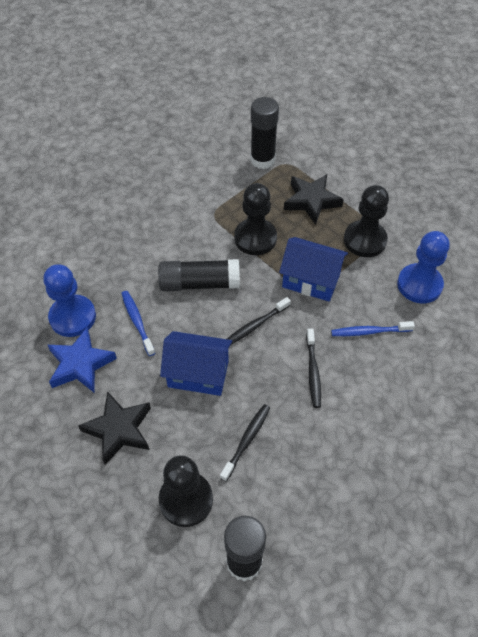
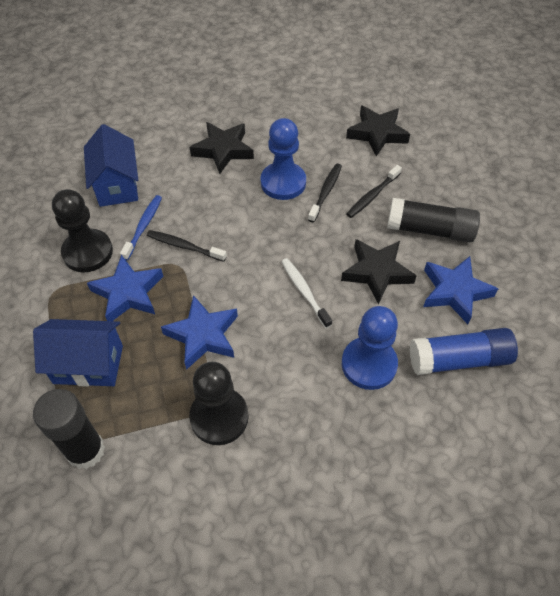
black glue stick: [158,259,240,291] [224,516,266,582] [250,97,279,169] = 3 -> [33,389,105,469] [387,198,480,242] = 2
black pawn: [159,455,213,527] [234,183,277,255] [344,185,389,257] = 3 -> [52,189,113,272] [189,362,249,445] = 2
black star: [78,391,151,465] [284,174,344,225] = 2 -> [190,122,254,174] [341,239,417,304] [346,106,410,156] = 3
blue glue stick: none = 0 -> [410,328,518,375] = 1
blue star: [48,328,117,393] = 1 -> [87,255,163,321] [161,295,238,370] [423,256,498,324] = 3
blue toothbrush: [121,291,155,356] [331,321,415,336] = 2 -> [120,195,162,261] = 1
white toothbrush: none = 0 -> [281,258,332,328] = 1

